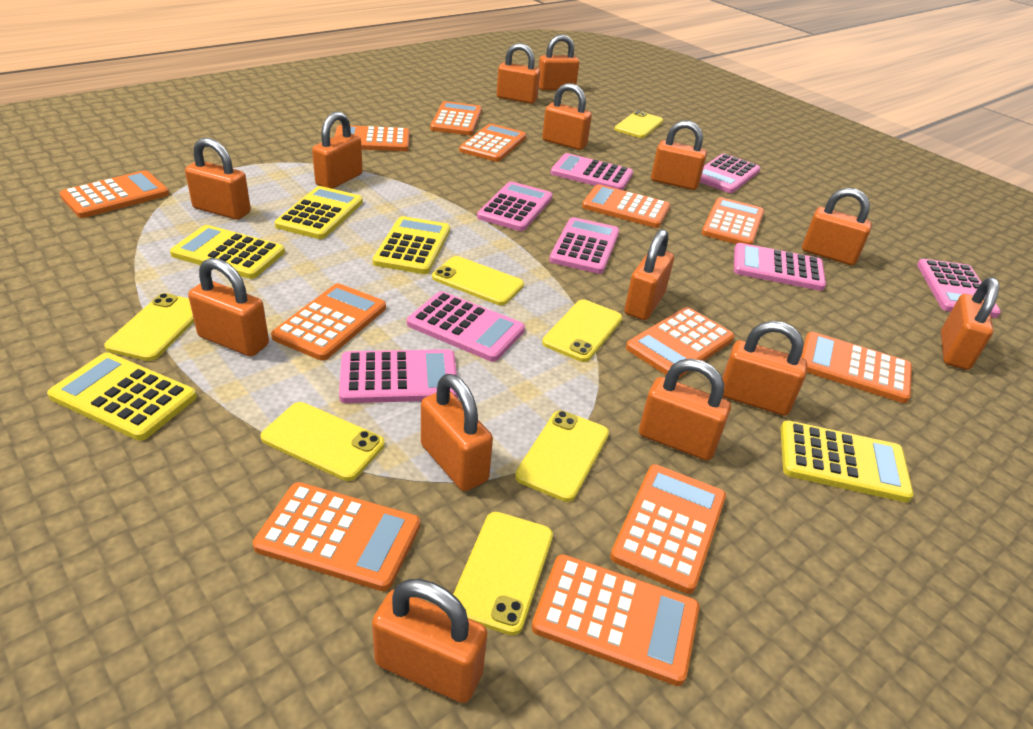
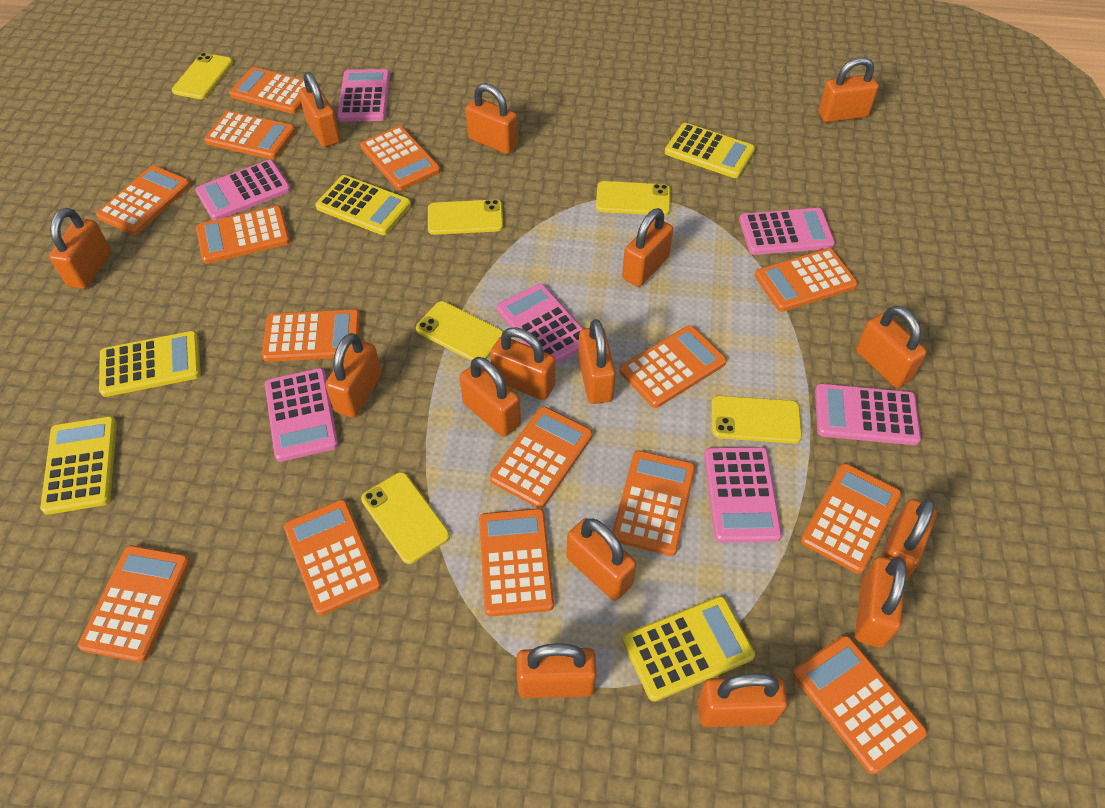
orange calculator: [60,170,169,218] [253,482,420,591] [271,283,386,361] [335,125,409,151] [430,101,482,135] [459,123,526,162] [531,554,699,686] [582,184,670,228] [610,464,726,594] [626,307,734,378] [701,197,764,245] [801,332,912,403] = 12 -> [78,545,190,663] [96,165,191,235] [196,206,290,264] [204,111,296,159] [229,67,305,114] [262,309,361,362] [284,499,382,615] [360,126,440,191] [479,508,554,617] [490,406,593,508] [612,450,695,556] [620,325,727,408] [755,248,858,312] [793,635,927,774] [801,463,901,574] = 15
orange padlock: [185,138,251,220] [188,258,269,357] [312,112,363,189] [372,579,487,703] [421,374,493,491] [497,43,540,104] [538,35,579,90] [542,83,592,150] [624,229,674,320] [639,359,731,461] [651,121,707,190] [722,321,807,416] [802,188,872,265] [941,277,999,370] = 14 -> [49,208,111,289] [299,72,341,147] [325,333,382,418] [459,357,521,437] [466,83,518,154] [490,327,555,400] [517,643,597,698] [567,518,636,601] [578,319,616,404] [622,208,673,287] [698,673,787,727] [818,57,879,122] [855,556,906,648] [856,306,927,388] [881,498,937,581] = 15
pink calculator: [339,349,458,403] [407,291,525,362] [477,181,553,231] [549,217,619,274] [551,153,633,190] [700,153,760,193] [734,243,826,291] [917,259,1001,318] = 8 -> [195,160,291,220] [265,368,338,462] [337,69,390,122] [497,283,583,364] [704,447,782,543] [739,208,835,255] [815,384,921,445] = 7
yellow phone: [104,293,194,361] [261,402,385,481] [432,256,524,305] [453,512,553,635] [515,410,609,502] [542,300,622,362] [614,110,663,138] = 7 -> [172,53,233,99] [361,472,450,564] [416,301,503,361] [428,199,503,235] [596,181,671,216] [712,396,802,444] = 6

